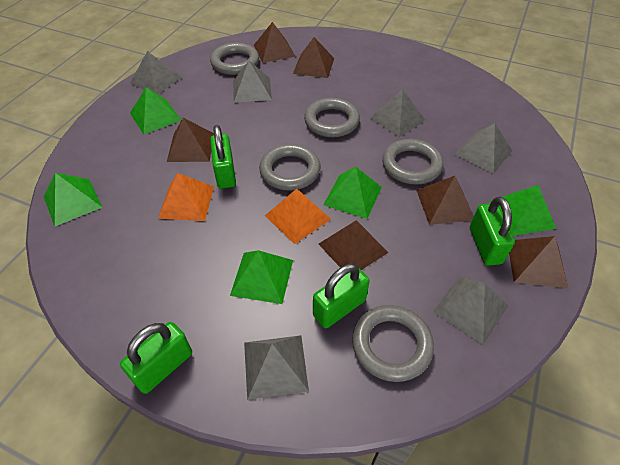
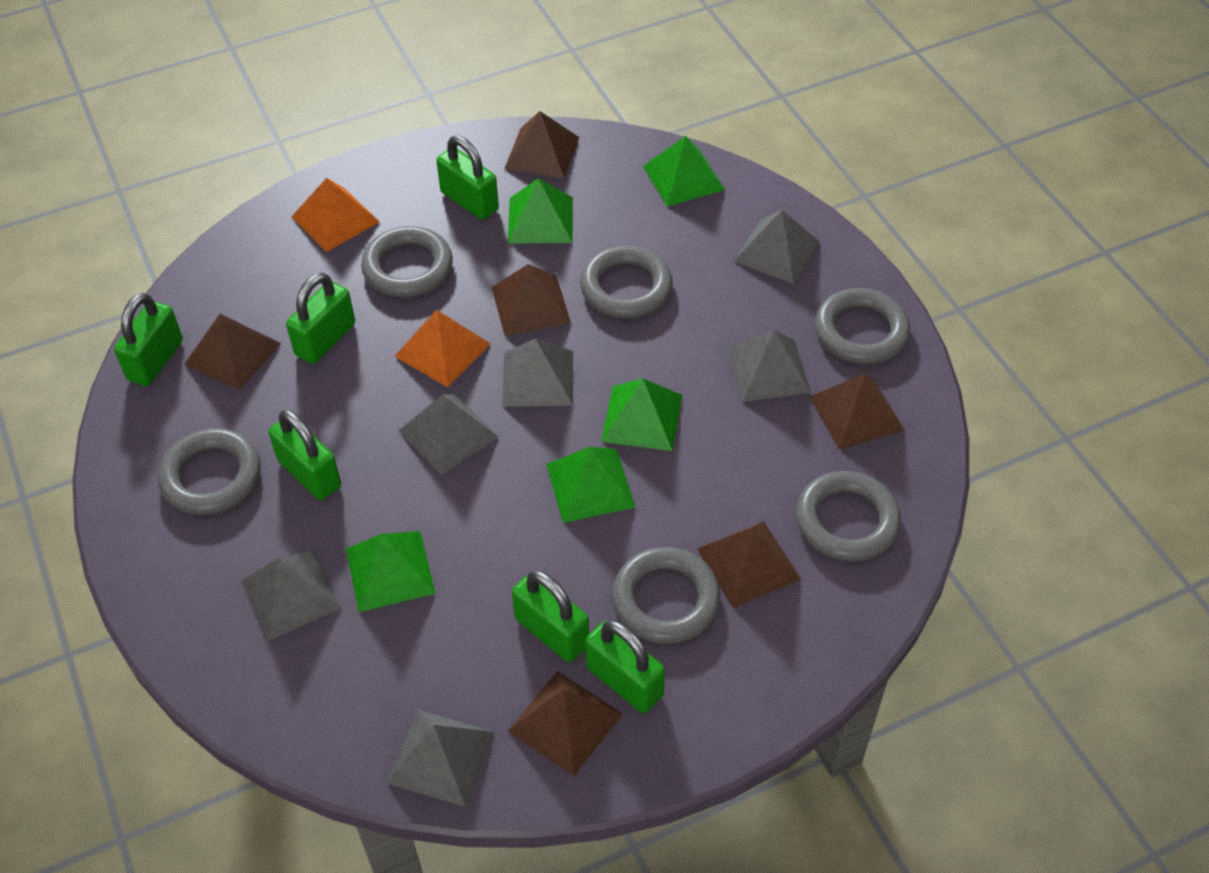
green padlock: [120,322,192,394] [210,125,236,189] [313,263,370,328] [470,196,515,266] = 4 -> [114,293,183,386] [268,410,341,500] [286,273,355,364] [436,135,499,220] [512,570,589,662] [585,620,665,713] = 6
grey ring: [210,43,259,75] [259,144,321,191] [304,98,360,137] [352,305,434,382] [382,139,443,185] = 5 -> [158,428,261,515] [361,226,453,298] [580,246,673,319] [612,547,720,644] [796,471,901,562] [815,288,910,364] = 6

